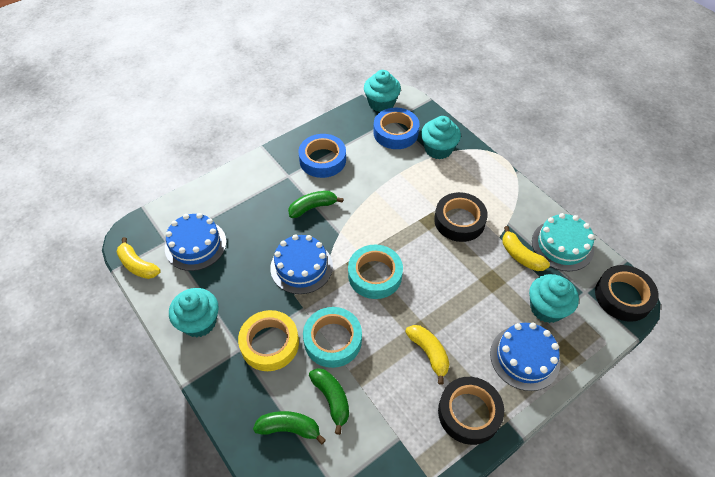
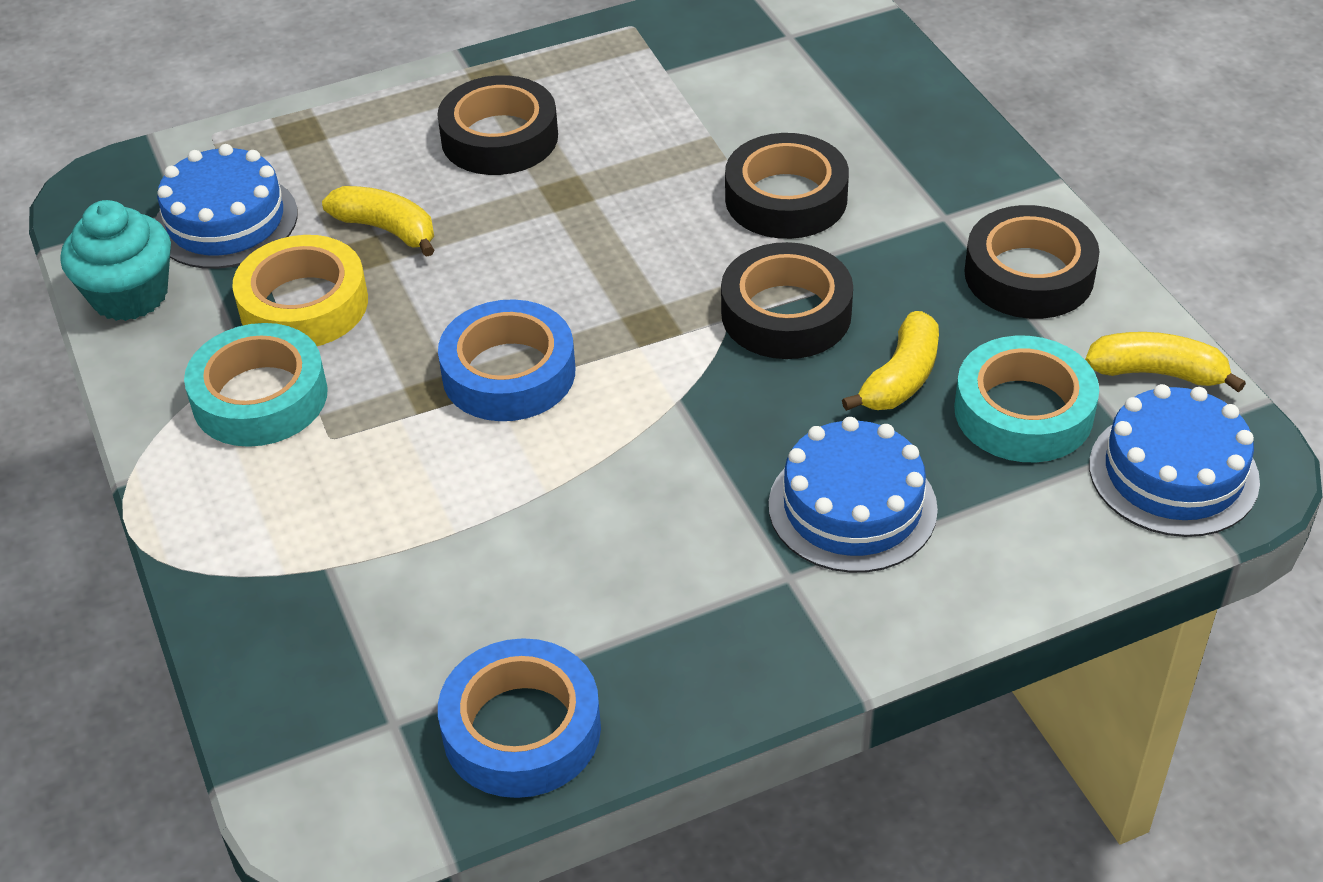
black tape: [434,192,488,242] [438,377,504,445] [595,265,659,322] = 3 -> [437,75,558,175] [721,242,853,359] [725,133,849,239] [964,205,1100,319] = 4
green banana: [253,411,326,444] [288,191,343,218] [309,368,349,435] = 3 -> none = 0
turquoise cake: [532,213,595,271] = 1 -> none = 0
turquoise cupcake: [169,288,219,338] [364,70,401,112] [421,116,461,159] [529,274,579,323] = 4 -> [61,200,171,321] = 1

